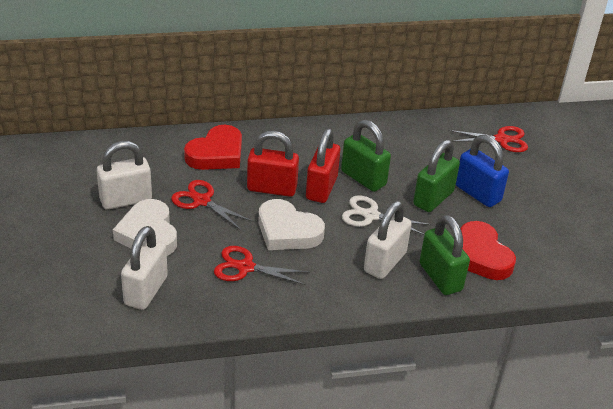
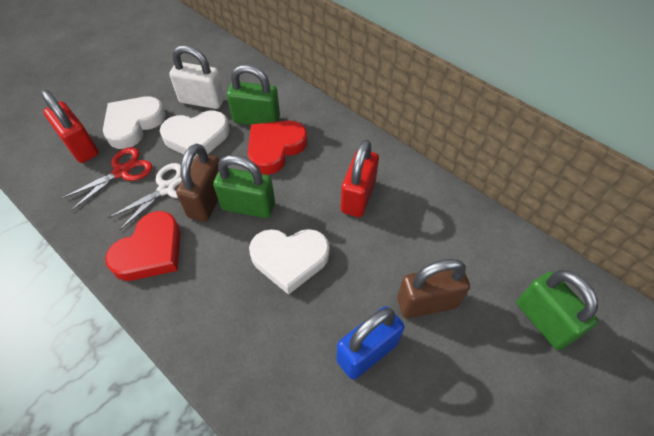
brown padlock: none = 0 -> [176,144,220,222] [397,259,470,319] = 2
red scissors: [171,180,254,230] [214,246,310,285] [448,126,528,152] = 3 -> [61,147,152,211] = 1
white heart: [113,199,177,256] [258,199,325,250] = 2 -> [103,97,166,149] [160,111,230,159] [249,229,329,295] = 3
white padlock: [97,141,152,209] [121,226,168,310] [364,201,412,279] = 3 -> [169,45,225,109] = 1

